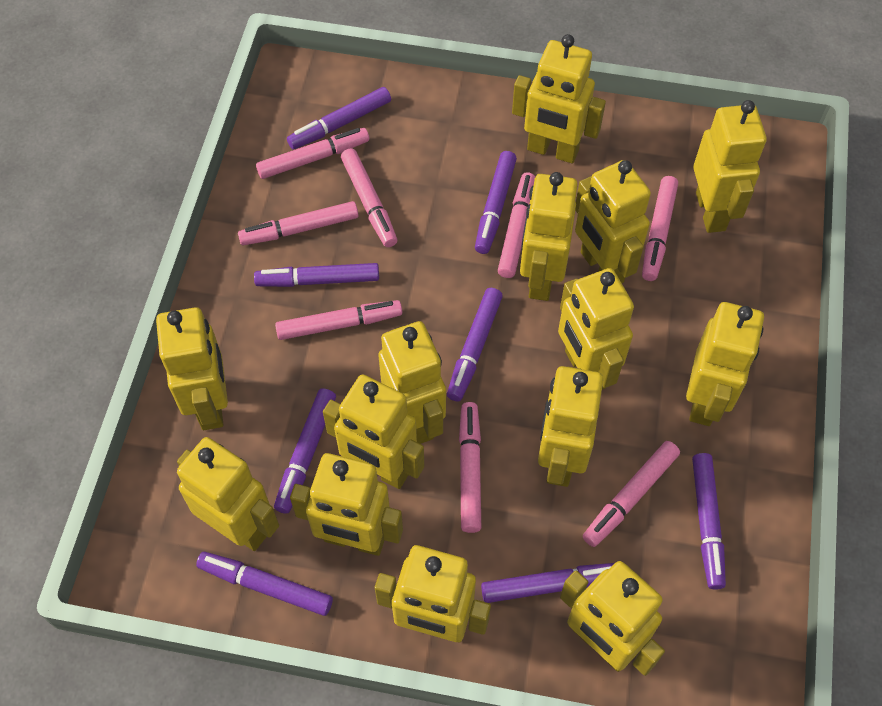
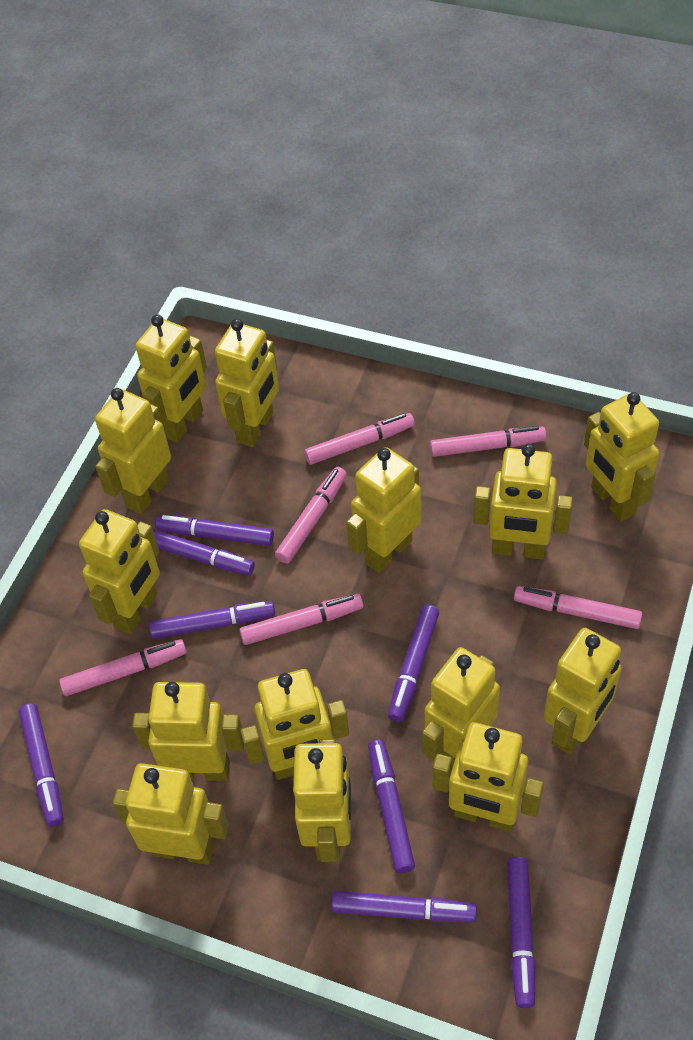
pink marker: [238,201,359,245] [256,128,369,179] [275,300,402,340] [341,148,397,247] [459,402,481,533] [498,172,535,278] [583,441,680,547] [642,176,678,281] = 8 -> [59,639,187,696] [239,594,363,645] [275,467,347,564] [304,413,415,465] [430,426,547,457] [514,586,642,629] = 6

